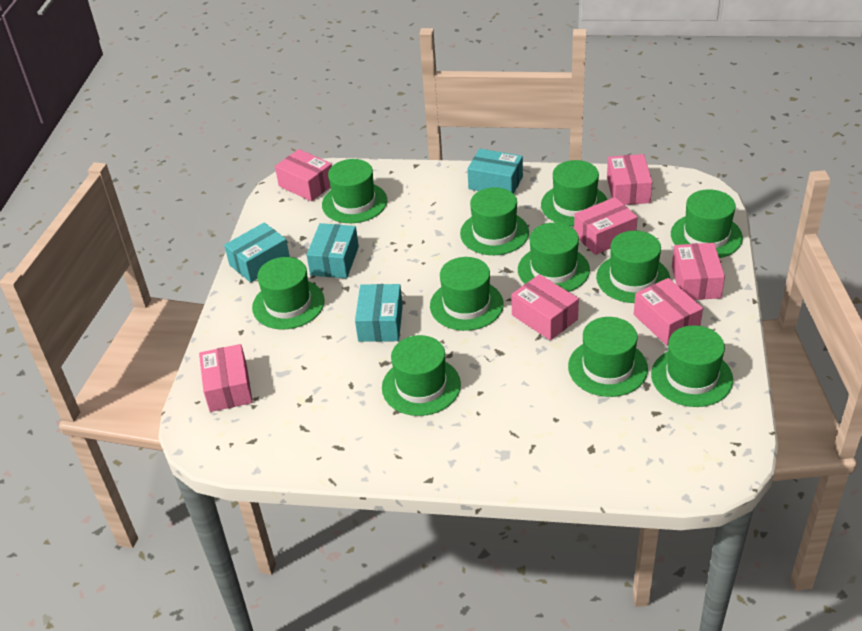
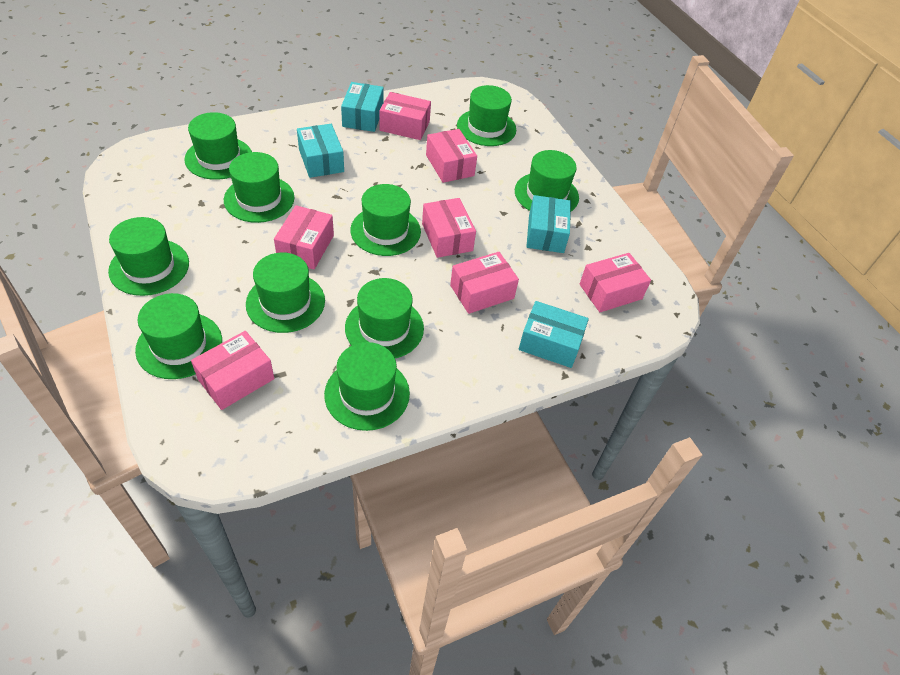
green hat: [252,257,325,330] [322,159,387,223] [382,335,461,416] [430,257,503,331] [460,187,529,255] [518,223,590,292] [541,160,608,226] [568,317,648,397] [596,231,670,303] [651,325,733,407] [671,189,743,258] = 11 -> [108,217,189,296] [135,293,222,379] [184,112,252,180] [224,152,295,223] [246,252,325,333] [324,342,410,431] [345,278,424,358] [350,184,421,256] [457,85,516,146] [515,150,579,211] = 10

